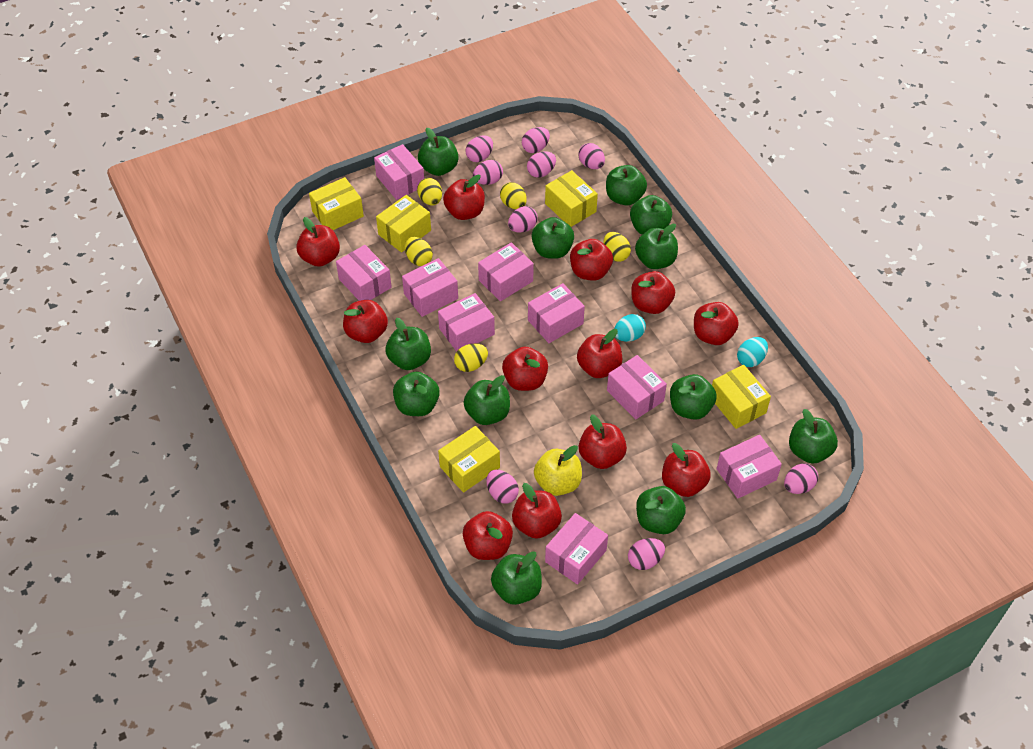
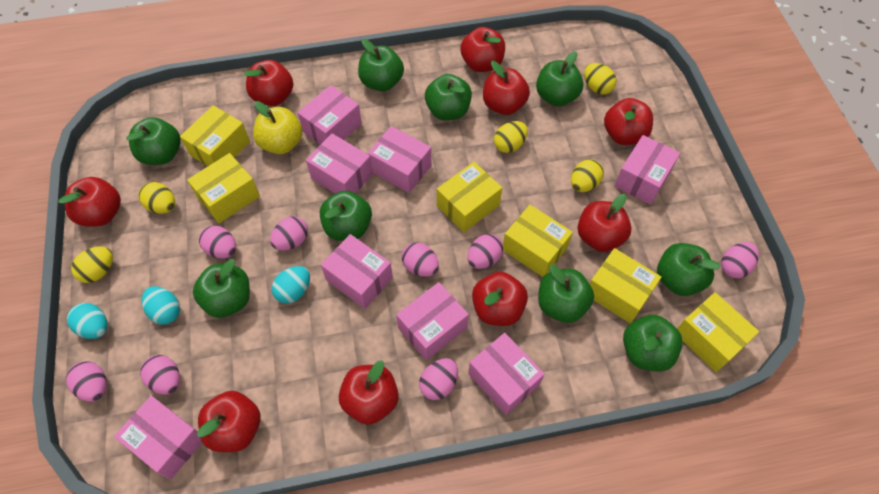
green apple: [386,318,431,370] [393,372,440,416] [418,128,459,176] [463,375,510,425] [491,551,542,605] [532,217,574,259] [606,165,647,206] [630,195,672,235] [635,224,678,269] [636,486,686,534] [670,374,717,420] [789,409,838,464] = 12 -> [126,117,181,165] [193,259,250,318] [320,191,372,241] [358,39,404,91] [425,74,472,120] [536,51,583,106] [538,265,594,323] [623,315,683,371] [657,243,721,296] = 9
pink box: [336,245,392,301] [374,144,424,200] [402,258,458,317] [438,293,495,352] [478,242,534,301] [528,283,585,343] [545,513,608,585] [607,355,667,420] [717,435,782,499] = 9 -> [114,396,202,479] [298,85,362,145] [306,133,373,194] [321,234,393,309] [368,126,431,193] [396,282,469,360] [468,333,545,415] [614,135,680,205] = 8
pink egg: [466,135,493,162] [473,160,503,185] [486,470,519,504] [508,206,538,233] [522,127,550,153] [527,151,556,178] [578,143,605,169] [628,538,665,570] [784,463,818,494] = 9 -> [66,361,107,402] [140,355,180,395] [199,226,236,259] [270,216,308,251] [402,242,439,277] [419,358,458,400] [467,234,503,269] [721,242,759,278] = 8
red apple: [296,217,340,267] [343,300,388,343] [443,174,485,220] [463,511,513,560] [502,347,548,391] [512,483,562,539] [570,239,613,281] [577,329,622,378] [579,414,627,469] [631,271,675,314] [662,443,711,497] [694,302,739,345] = 12 -> [58,177,121,226] [197,391,260,452] [244,60,293,106] [339,360,399,425] [460,27,505,72] [472,272,528,326] [483,61,530,115] [578,194,632,252] [604,98,653,145] = 9
turquoise egg: [614,314,646,342] [737,337,768,367] = 2 -> [67,303,108,339] [142,286,180,324] [272,266,310,304] = 3
yellow box: [309,177,364,230] [376,195,431,253] [438,426,500,493] [545,170,598,227] [712,365,771,429] = 5 -> [180,105,250,166] [187,153,260,223] [437,162,502,232] [503,205,573,277] [590,248,661,324] [677,292,759,372] = 6

